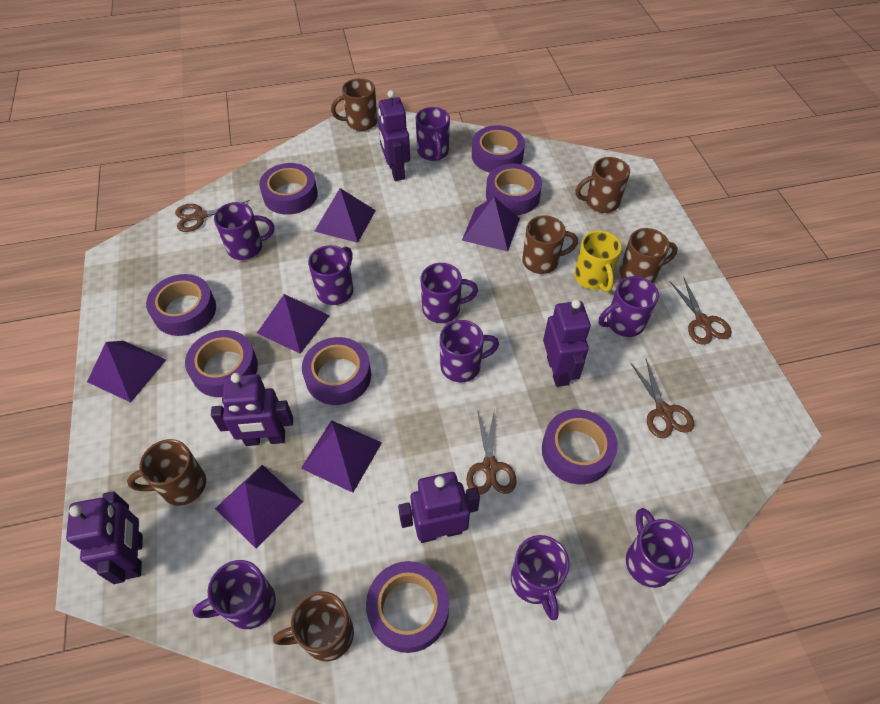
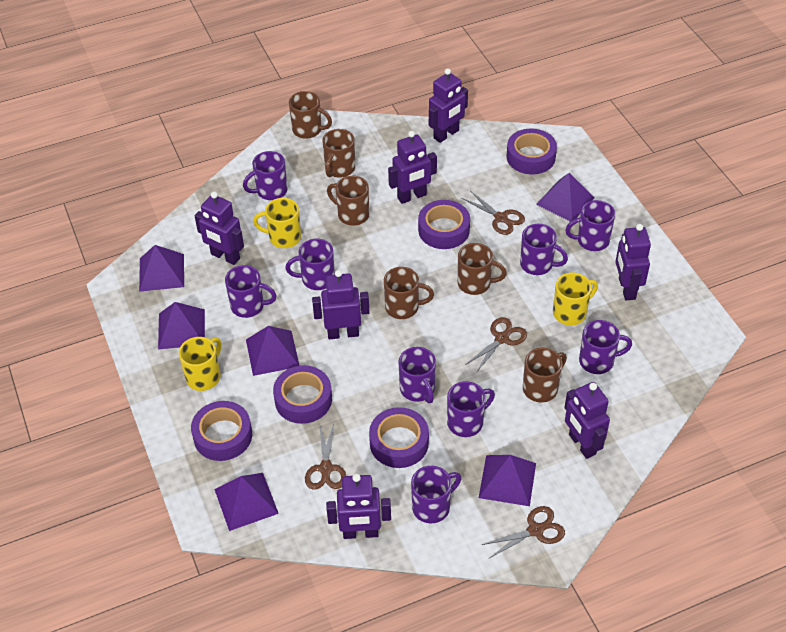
purple robot: [66,491,143,584] [211,373,293,446] [378,90,410,181] [398,472,480,543] [543,299,591,387] = 5 -> [194,192,244,265] [312,270,370,339] [326,474,391,539] [388,131,437,204] [429,68,468,143] [564,382,610,459] [616,224,651,300] = 7
purple tape: [146,274,216,336] [185,330,258,397] [259,163,318,215] [302,337,371,405] [366,561,449,653] [472,125,525,173] [486,164,542,215] [542,409,618,484] = 8 -> [191,401,252,461] [273,365,332,424] [369,407,429,468] [418,200,470,249] [507,129,557,174] = 5
yellow mug: [574,230,622,292] = 1 -> [179,337,222,391] [253,198,301,248] [553,273,598,325] = 3

